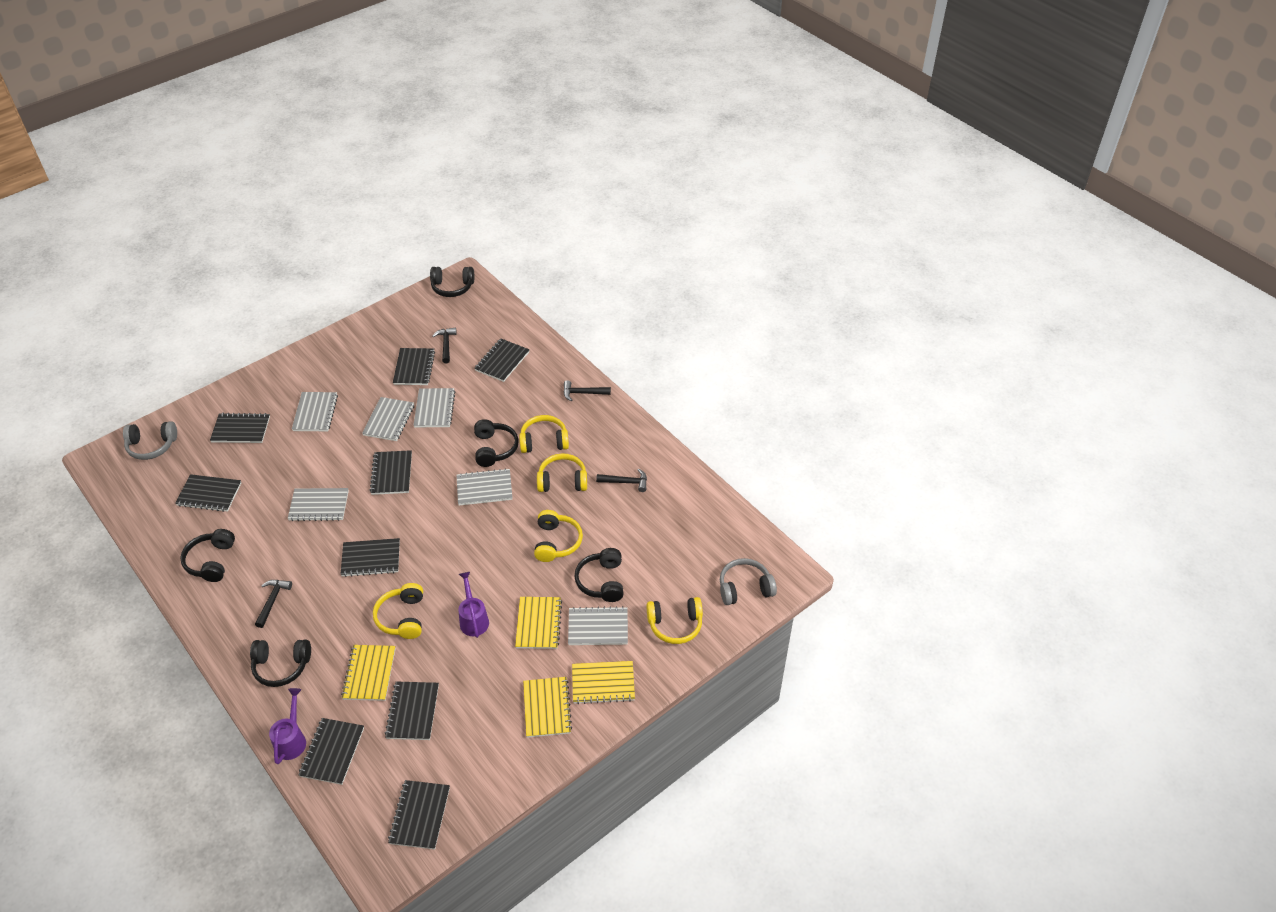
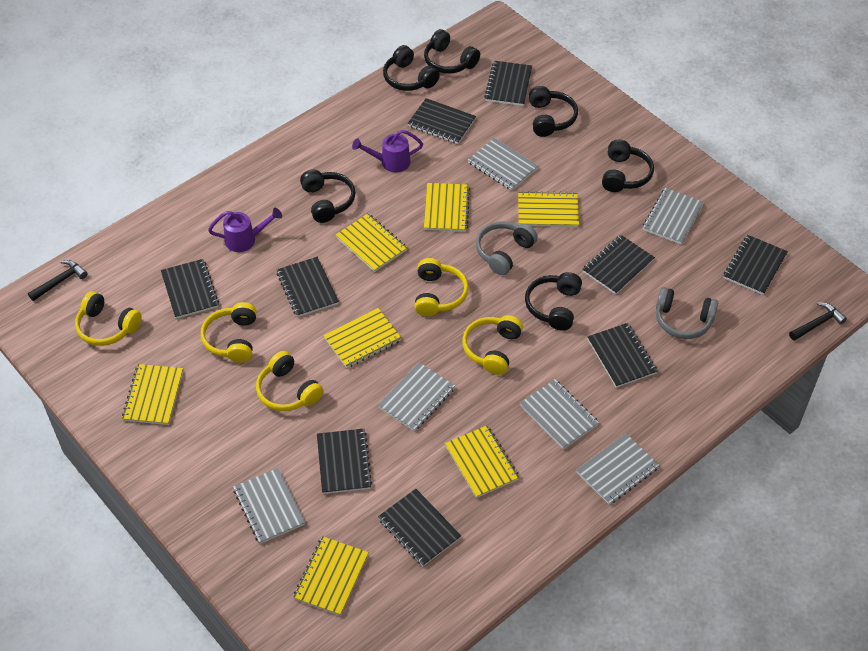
black hammer: [255,580,292,628] [432,328,457,364] [563,380,611,401] [596,469,647,492] = 4 -> [28,260,88,301] [789,302,847,341] = 2
black headphones: [180,529,235,582] [250,640,311,687] [430,267,474,297] [474,419,519,467] [574,548,624,602] = 5 -> [300,170,355,223] [383,45,440,91] [424,29,480,74] [525,272,582,331] [529,86,578,137] [602,140,654,192] = 6
yellow notebook: [341,645,396,701] [515,597,562,649] [523,677,572,738] [572,661,635,704] = 4 -> [122,364,183,425] [293,536,369,616] [323,308,402,368] [336,214,407,272] [424,183,470,232] [445,425,519,498] [518,191,579,227] = 7

